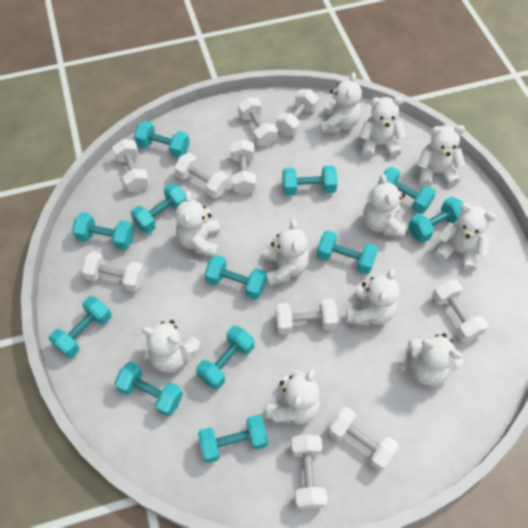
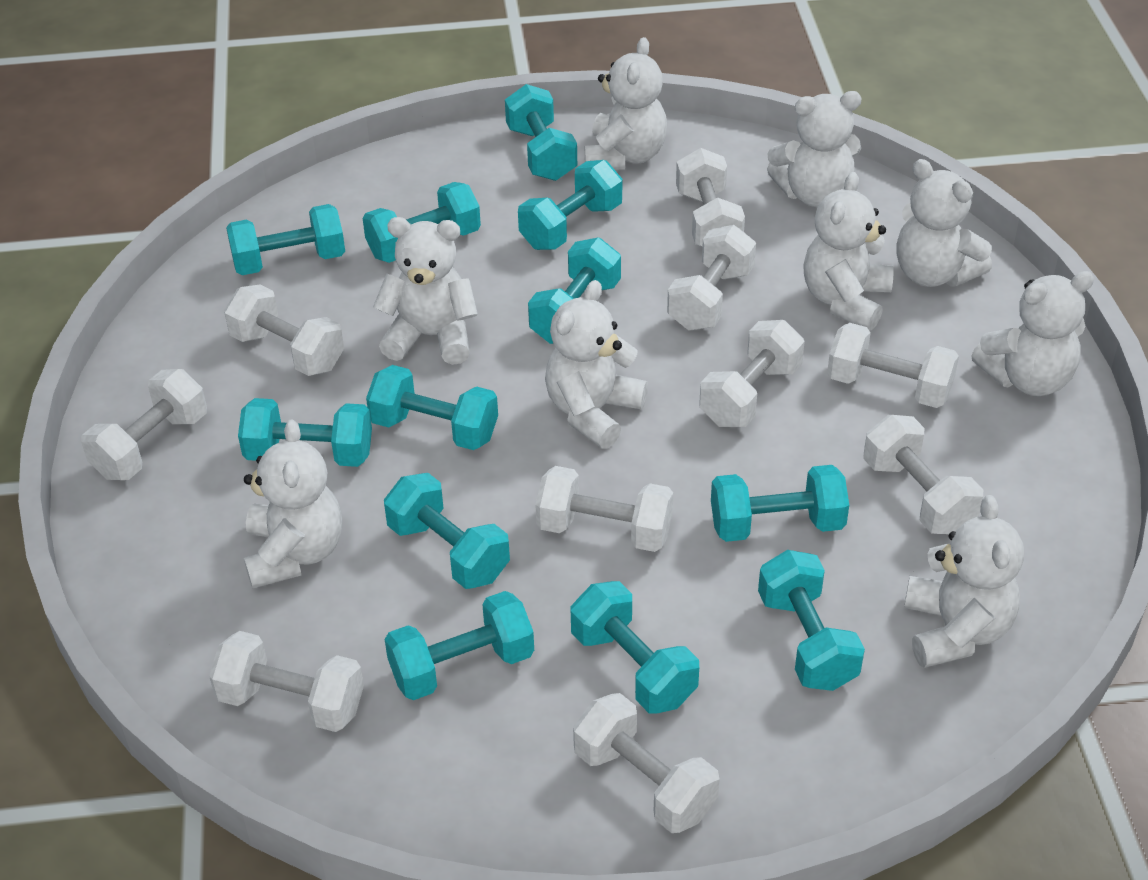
white teddy bear: [142,320,201,373] [175,192,220,257] [264,219,309,286] [266,369,320,424] [320,72,362,133] [346,269,400,326] [359,97,406,159] [363,174,406,237] [408,333,463,386] [417,125,465,187] [434,203,496,272] = 11 -> [244,419,342,589] [373,217,478,365] [545,280,648,448] [585,37,667,170] [767,91,862,207] [803,172,894,330] [896,159,992,287] [904,495,1024,668] [971,271,1094,396] = 9

